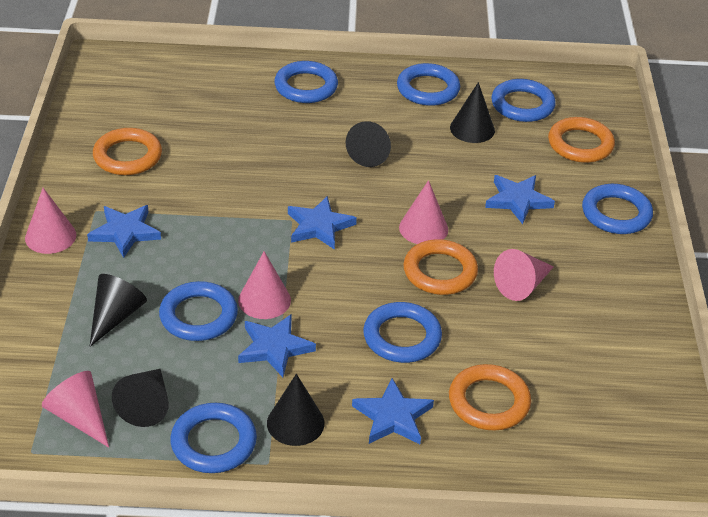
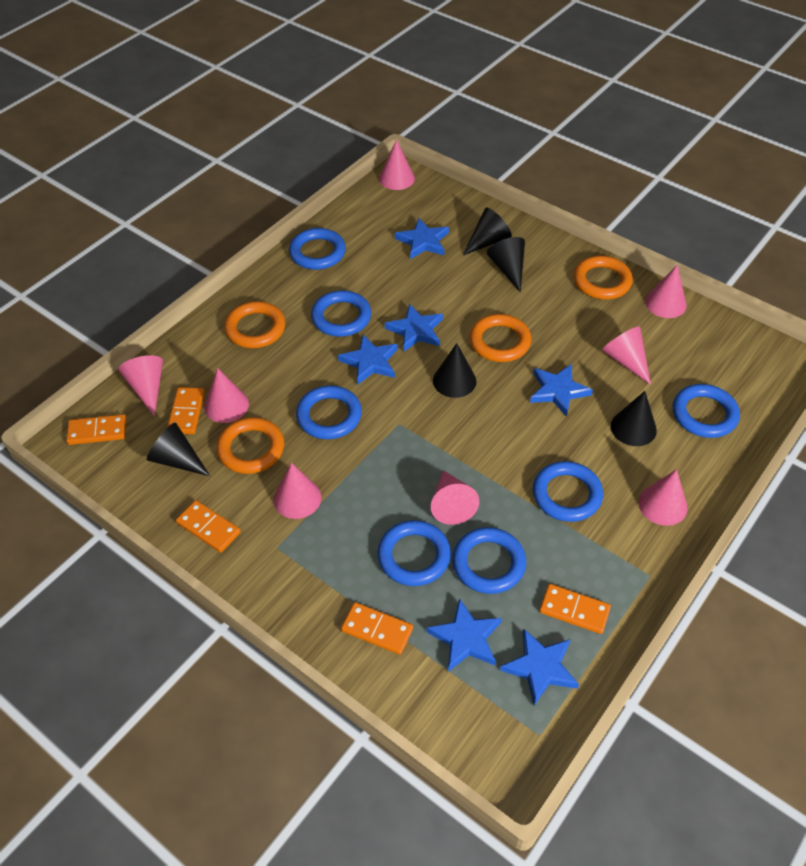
blue star: [87,205,161,258] [238,314,316,377] [288,196,357,250] [352,378,434,444] [485,175,555,224] = 5 -> [338,334,398,385] [385,304,443,352] [395,218,449,259] [426,598,502,672] [500,628,579,706] [530,364,593,417] = 6
orange domino: none = 0 -> [66,414,126,445] [167,387,205,434] [176,500,241,553] [341,602,413,655] [539,584,611,634] = 5
pink cone: [25,188,76,254] [42,371,109,447] [238,251,291,319] [399,180,448,244] [494,249,554,301] = 5 -> [119,355,163,416] [204,368,249,423] [274,463,321,519] [379,139,415,190] [431,470,479,525] [602,326,651,385] [638,469,688,526] [645,265,687,318] = 8

